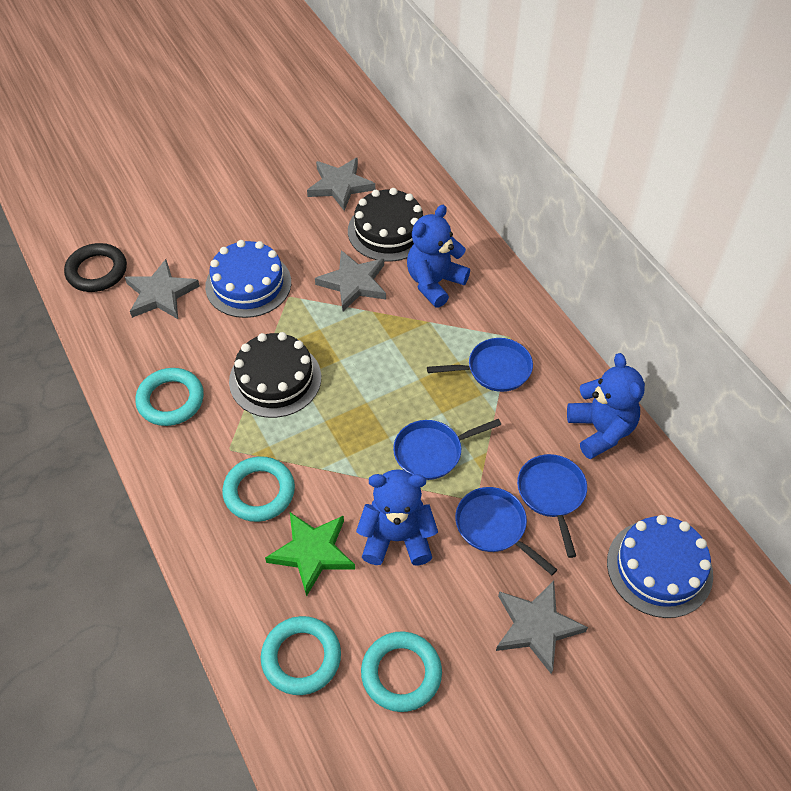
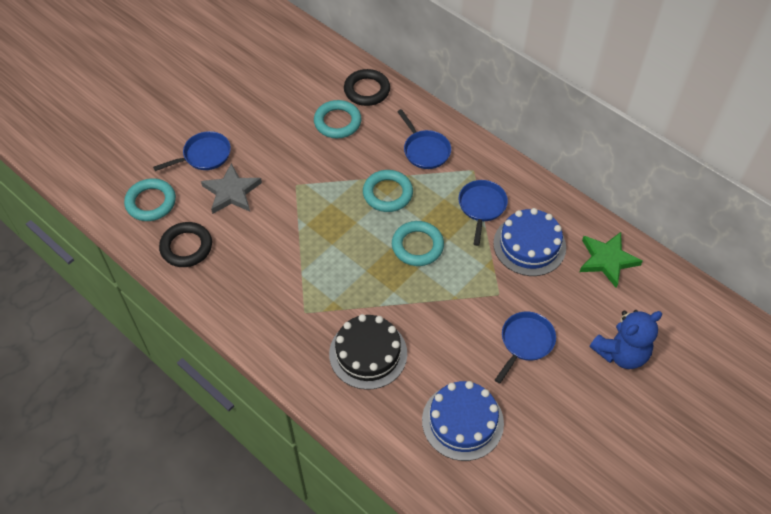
black cake: [229,332,321,418] [348,188,424,262] = 2 -> [329,314,407,390] = 1
black ring: [64,243,127,292] = 1 -> [159,222,212,267] [344,69,390,106] = 2
blue teddy bear: [356,469,438,566] [407,205,470,308] [567,353,645,459] = 3 -> [590,310,662,369] = 1
grey star: [125,259,200,319] [307,157,375,211] [315,250,386,311] [496,581,588,674] = 4 -> [201,163,262,214] = 1

